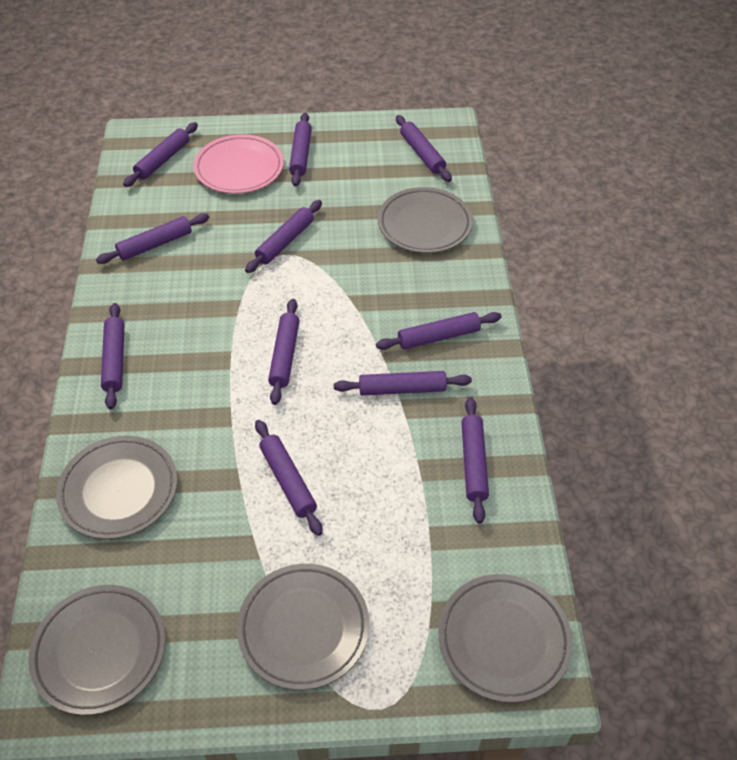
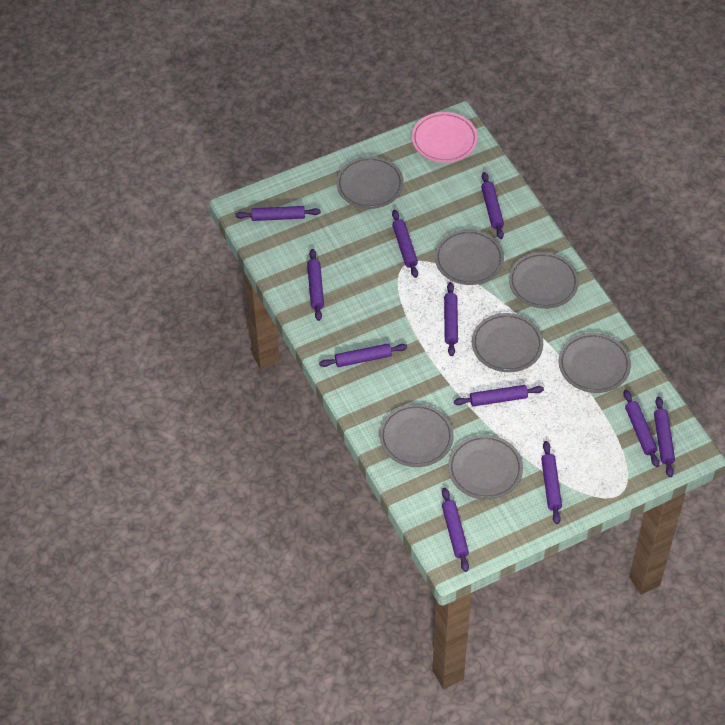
grey plate: [29,585,166,715] [56,436,178,539] [237,564,369,690] [378,187,473,253] [438,574,572,703] = 5 -> [337,156,404,209] [380,404,454,467] [435,229,504,285] [448,435,523,500] [472,313,543,372] [509,252,579,309] [559,333,631,393] = 7

